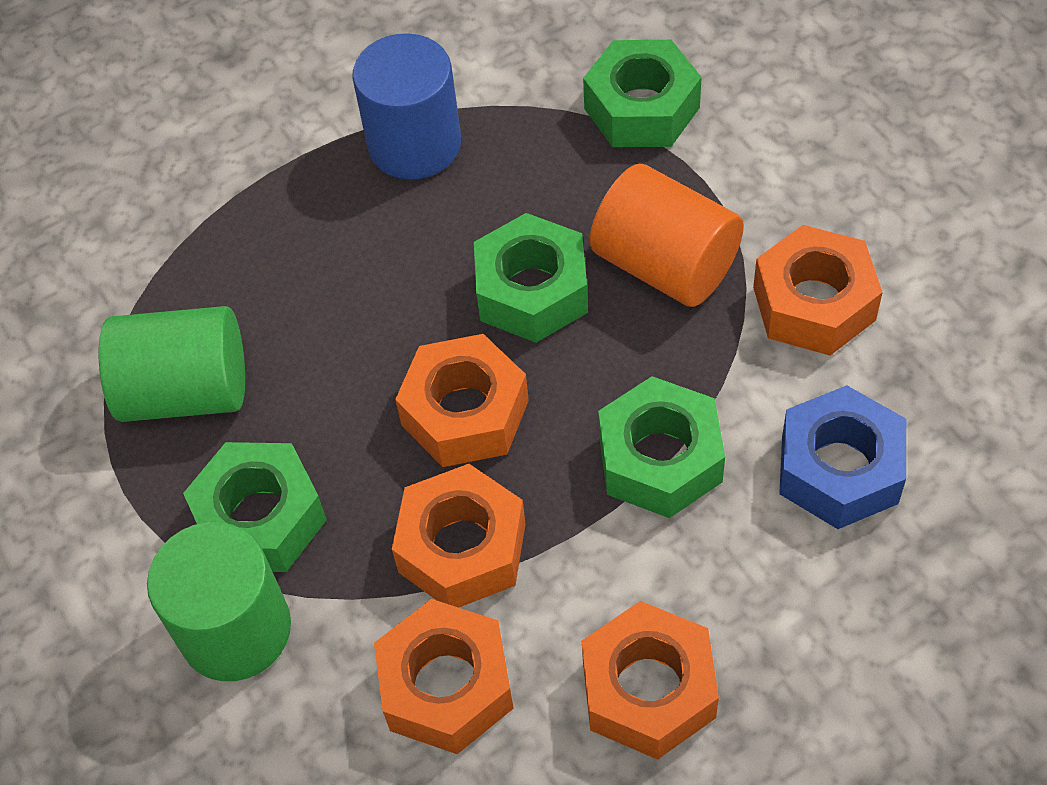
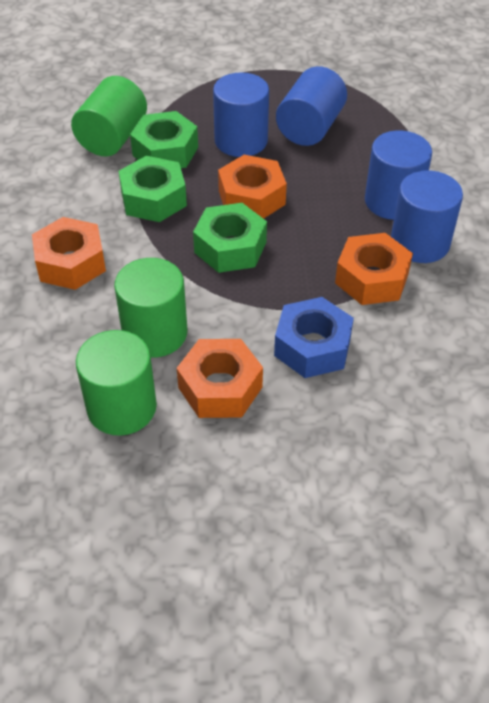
blue cylinder: [352,33,461,180] = 1 -> [213,72,269,157] [276,66,347,146] [365,130,432,220] [391,170,463,263] = 4
green cylinder: [99,306,245,422] [147,522,291,681] = 2 -> [71,76,147,156] [76,330,157,436] [114,258,187,357] = 3
green nut: [183,442,327,572] [474,213,588,343] [583,40,702,147] [598,376,725,518] = 4 -> [119,156,187,222] [130,111,198,168] [193,203,267,273] = 3
orange cylinder: [590,164,744,307] = 1 -> none = 0
orange nut: [374,599,514,754] [392,464,526,608] [395,334,529,467] [582,601,719,760] [753,225,883,356] = 5 -> [32,217,106,290] [177,339,263,418] [218,155,287,219] [335,233,413,305] = 4

